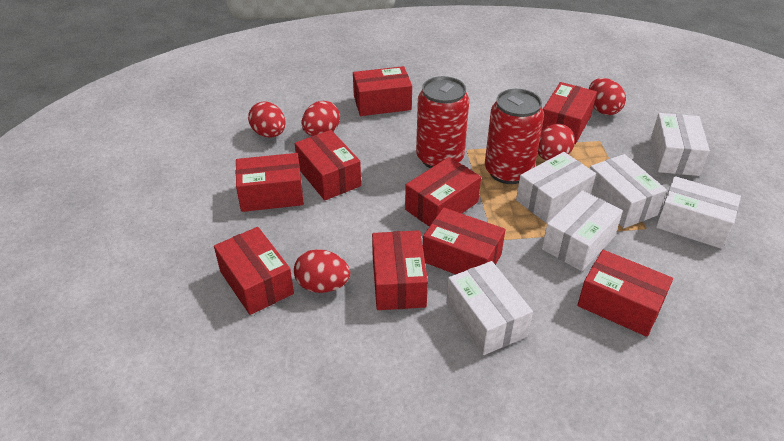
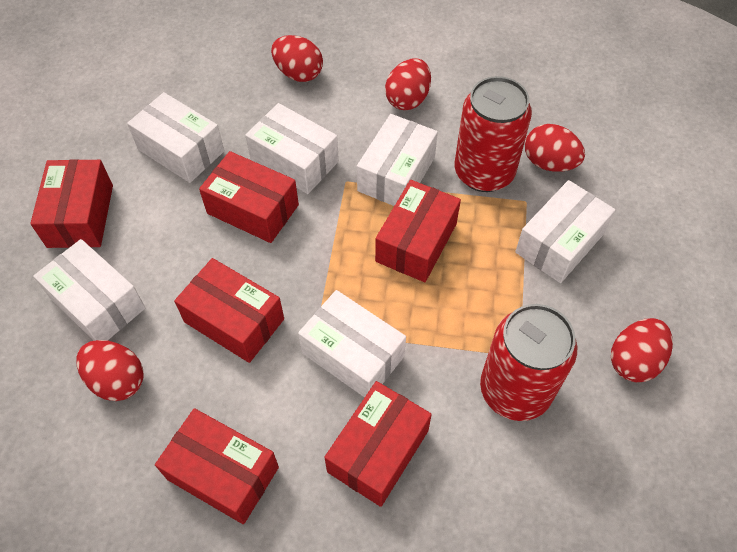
red box: [214,227,294,315] [236,153,304,212] [295,130,361,200] [353,66,412,116] [372,230,428,310] [405,157,481,227] [423,207,505,274] [541,82,597,144] [577,250,673,337] = 9 -> [30,159,113,248] [155,408,279,524] [174,258,284,363] [199,151,299,243] [324,381,432,507] [375,180,461,282] = 6

